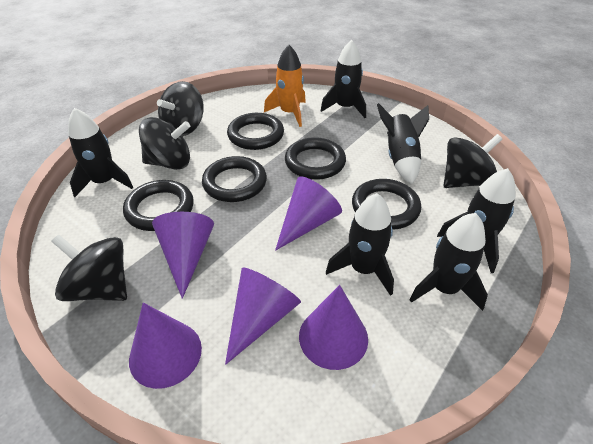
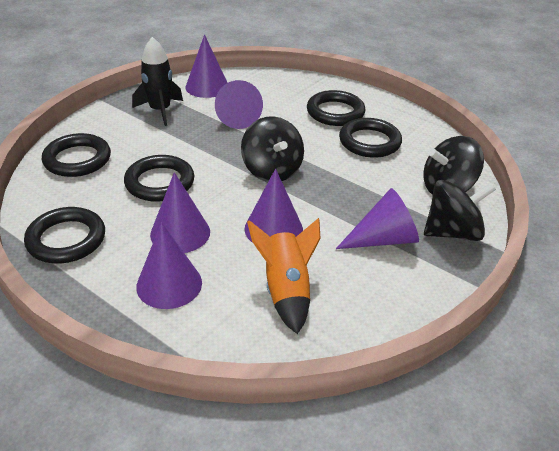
black rocket: [68,108,133,197] [321,40,366,118] [326,193,394,296] [377,103,429,184] [410,213,488,311] [437,168,516,273] = 6 -> [132,37,183,126] = 1
black spinning top: [51,235,127,301] [139,117,190,170] [157,81,204,136] [443,134,502,188] = 4 -> [241,116,304,182] [423,136,484,195] [424,180,496,241] = 3
purple cone: [129,303,202,389] [152,212,214,299] [225,267,301,365] [275,177,342,251] [299,285,368,370] = 5 -> [136,222,202,309] [150,172,210,253] [185,35,228,98] [215,80,263,129] [244,169,303,243] [336,188,419,249] = 6

